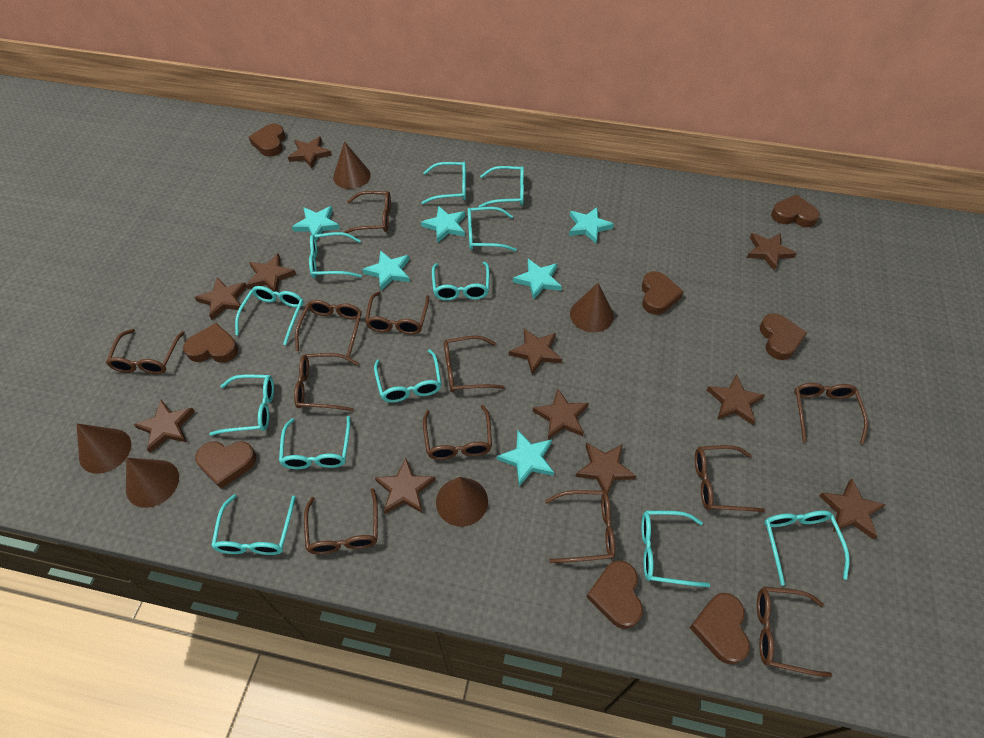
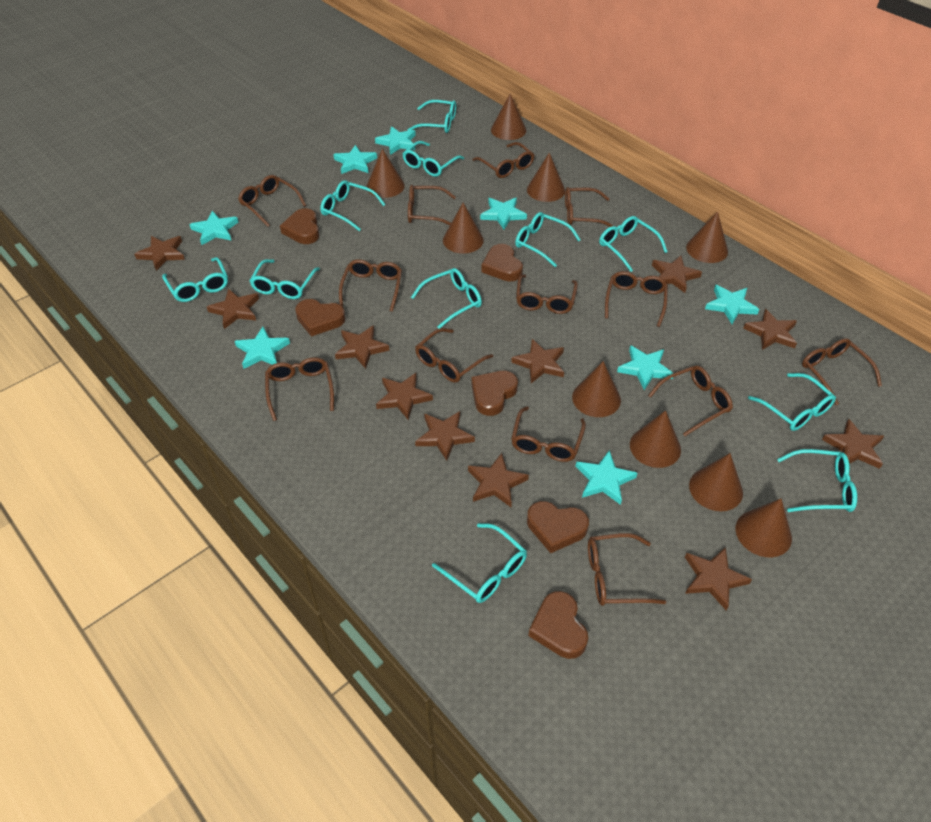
brown cone: [76,423,131,474] [126,458,179,508] [333,141,371,189] [436,477,488,527] [570,283,614,333] = 5 -> [367,149,405,198] [443,203,484,253] [491,94,526,140] [527,153,565,202] [572,361,621,417] [630,410,681,468] [686,211,728,263] [689,453,743,511] [736,498,792,557] = 9
brown glasses: [106,329,185,374] [294,353,359,411] [295,300,362,358] [304,488,378,555] [344,191,391,233] [365,291,429,335] [423,405,492,460] [444,336,505,392] [545,490,615,563] [695,445,765,512] [757,587,832,677] [794,383,868,444] = 12 -> [238,175,306,227] [265,357,334,421] [339,259,402,312] [408,185,456,226] [415,328,493,383] [472,142,534,178] [511,406,586,462] [516,275,578,314] [565,187,614,227] [588,533,666,606] [605,271,668,327] [648,366,733,436] [802,338,882,405] = 13
brown heart: [183,323,238,363] [195,441,256,489] [249,124,285,157] [586,560,643,629] [642,271,684,315] [690,593,750,664] [760,313,807,360] [771,194,820,227] = 8 -> [280,208,320,244] [295,299,346,337] [471,371,518,416] [481,244,523,281] [527,501,589,553] [528,591,588,659] = 6
turquoise glasses: [209,375,274,436] [211,494,296,555] [235,286,304,345] [279,416,351,469] [309,232,362,278] [374,349,442,403] [421,162,466,204] [432,261,490,301] [468,207,517,251] [479,166,524,207] [641,510,710,587] [764,510,850,585] = 12 -> [162,257,228,302] [250,259,320,299] [320,180,386,231] [402,141,464,177] [407,100,456,133] [411,268,482,329] [432,523,527,603] [515,212,581,267] [599,216,668,272] [748,373,836,431] [777,449,857,512] = 11
turquoise star: [292,206,340,241] [362,250,410,291] [421,206,465,243] [497,431,554,486] [513,259,562,300] [569,207,614,243] = 6 -> [189,211,238,245] [235,327,290,369] [333,145,377,174] [375,126,416,155] [480,198,527,230] [576,450,637,505] [617,345,673,390] [705,285,759,324] = 8

